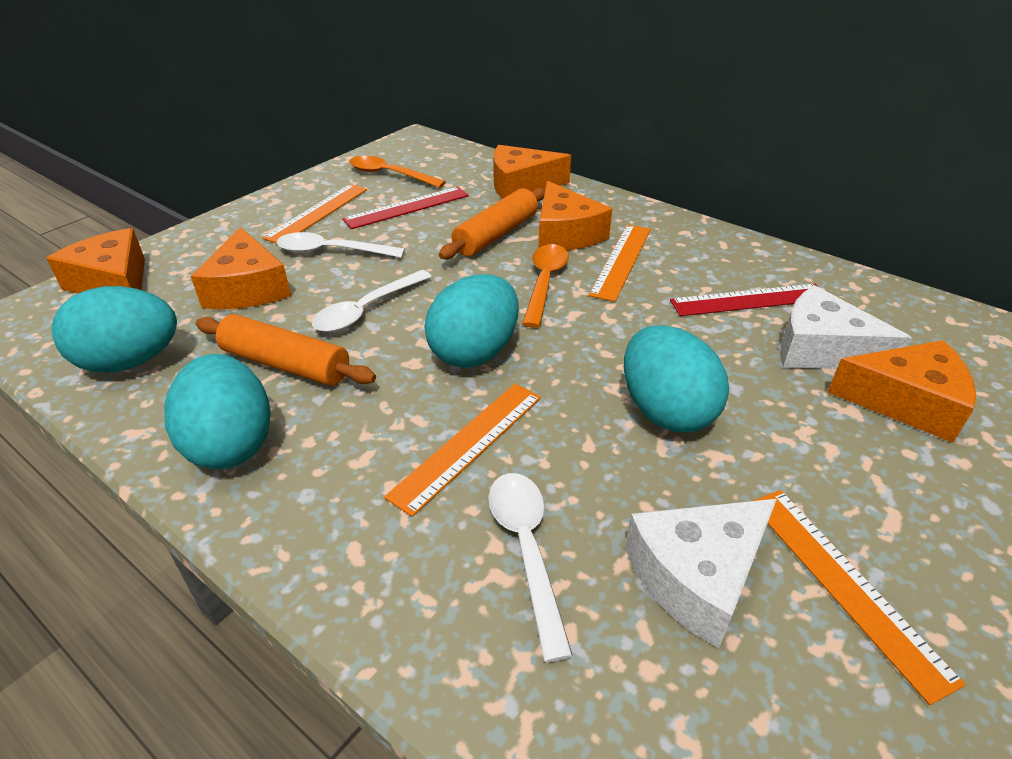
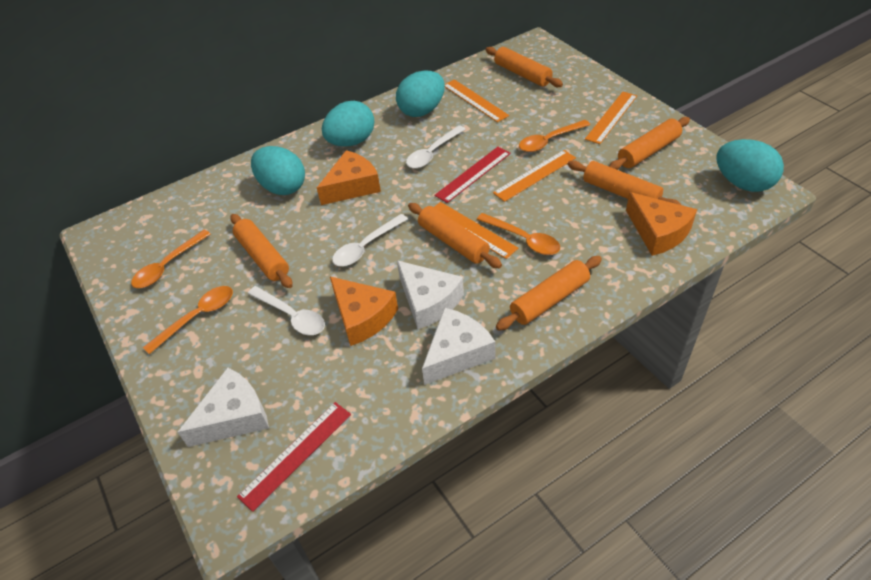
orange cheese: [46,228,145,294] [191,227,291,309] [493,145,571,199] [539,181,612,250] [828,340,976,443] = 5 -> [317,150,381,205] [330,277,398,346] [626,192,697,256] = 3
orange rolling pin: [196,314,376,386] [439,188,545,259] = 2 -> [230,214,293,288] [408,203,502,268] [486,47,563,87] [496,256,602,331] [567,160,681,205] [609,117,690,170] = 6
orange spoon: [350,155,446,188] [522,244,569,328] = 2 -> [131,230,211,288] [143,286,233,354] [476,213,560,255] [519,120,590,152] = 4
white cheese: [625,499,777,648] [780,285,912,369] = 2 -> [178,367,269,447] [397,261,464,329] [422,308,496,385] = 3

